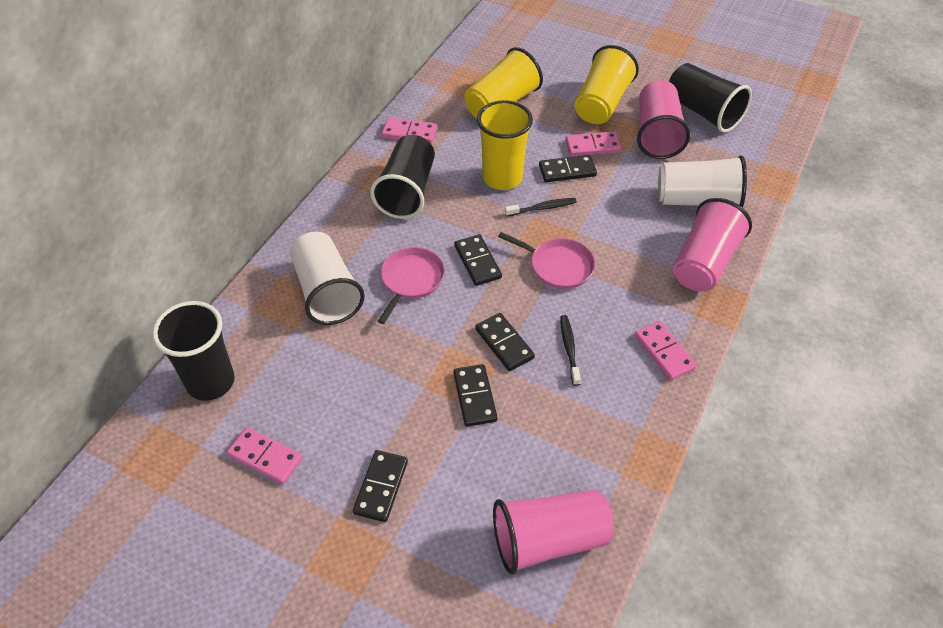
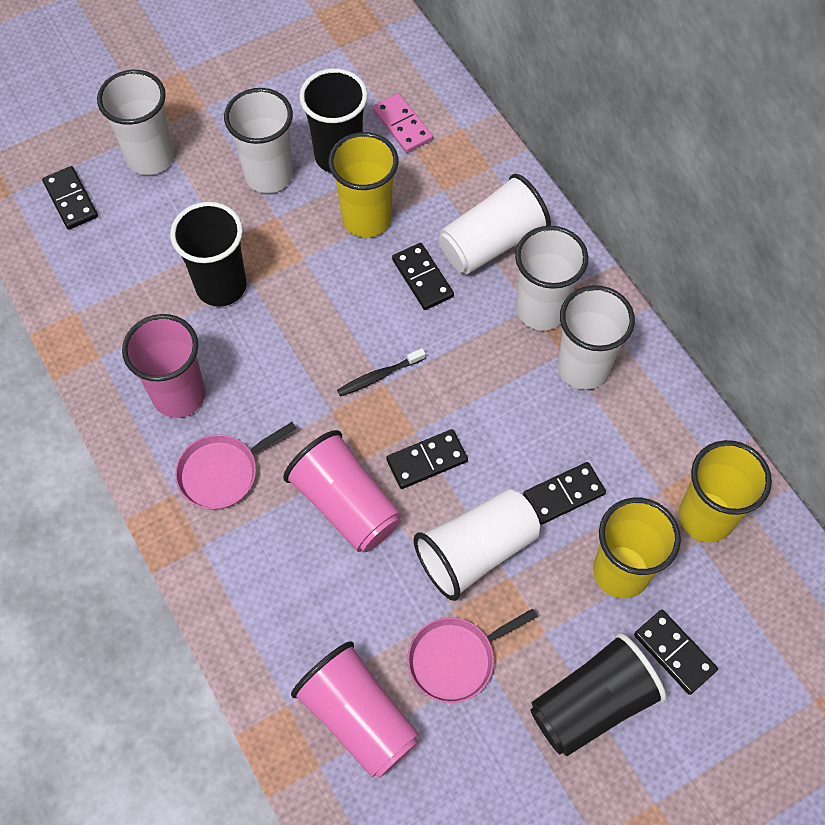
black toothbrush: [505,198,577,217] [560,315,581,386] = 2 -> [337,348,426,397] = 1
pink domino: [227,427,303,484] [382,118,437,144] [565,131,622,156] [635,321,697,380] = 4 -> [373,93,433,153] = 1
white cup: [290,232,365,325] [658,155,747,208] = 2 -> [97,70,174,175] [224,88,293,193] [414,489,540,601] [439,174,551,274] [515,226,588,331] [557,285,635,390] = 6

